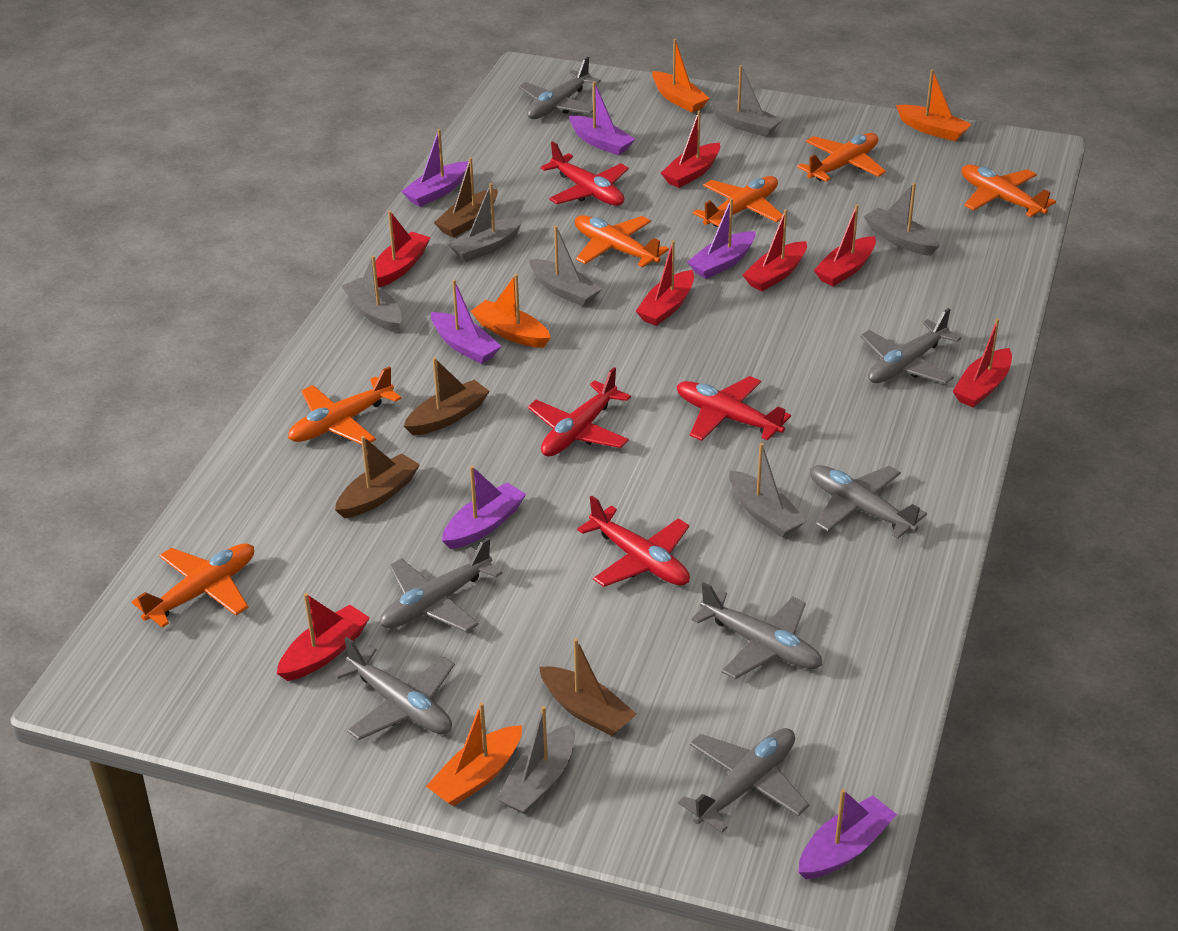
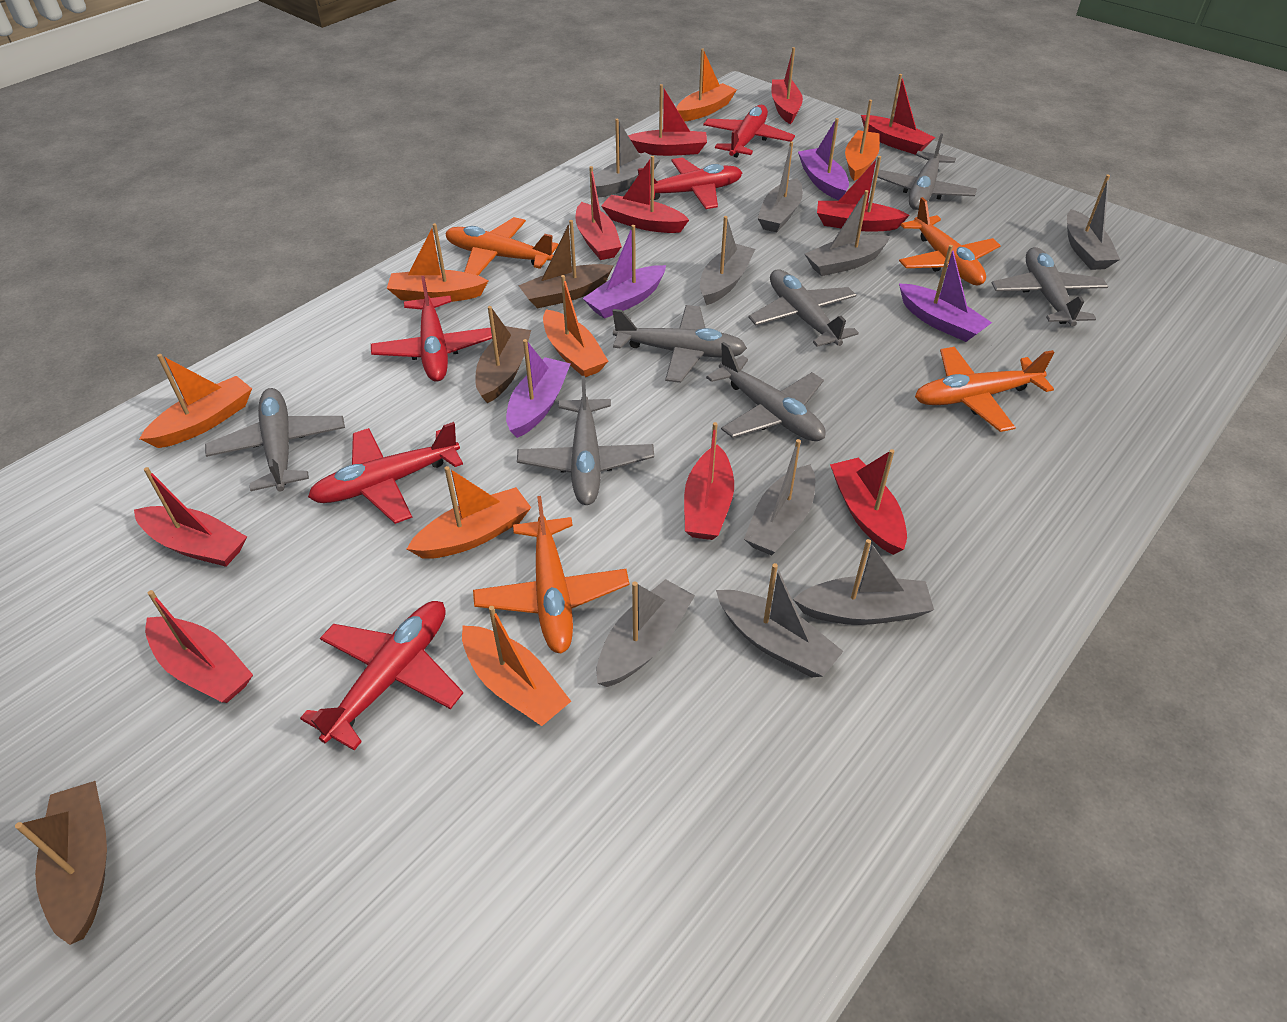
brown boat: [335,436,420,519] [404,357,490,436] [434,157,498,238] [539,638,636,736] = 4 -> [15,781,107,945] [476,306,531,404] [518,220,613,309] = 3
grey boat: [342,256,402,332] [448,183,524,262] [496,706,575,814] [529,225,602,306] [709,65,782,137] [729,443,807,538] [864,183,939,256] = 7 -> [594,119,660,197] [597,579,695,687] [700,216,755,305] [716,563,844,677] [744,439,815,556] [757,141,803,232] [793,539,934,625] [805,190,890,276] [1067,175,1120,270] = 9
orange boat: [426,702,522,806] [471,274,551,348] [652,39,710,113] [896,69,972,141] = 4 -> [140,354,252,448] [387,223,488,302] [407,466,531,559] [462,606,571,726] [543,275,608,377] [676,48,737,121] [845,100,880,181] = 7
orange plane: [132,543,254,628] [288,366,401,445] [575,215,669,267] [693,176,783,227] [797,133,886,182] [962,165,1056,217] = 6 -> [445,217,559,275] [473,496,630,653] [899,197,1001,285] [915,347,1054,432] = 4
purple boat: [401,129,469,207] [431,280,501,364] [442,466,526,549] [569,81,635,155] [687,198,756,279] [798,789,897,879] = 6 -> [506,339,571,438] [582,225,666,319] [798,118,849,200] [899,245,992,342] = 4
red boat: [277,593,370,681] [375,211,431,287] [635,240,694,326] [661,110,720,188] [743,209,807,291] [814,204,876,286] [952,318,1012,407] = 7 -> [134,467,247,567] [145,590,253,703] [575,166,622,260] [601,156,689,233] [628,84,707,156] [684,422,734,540] [772,47,803,124] [817,156,910,232] [830,449,907,555] [861,74,935,155] = 10
red plane: [528,367,631,457] [540,141,629,206] [577,495,690,587] [677,376,791,441] = 4 -> [300,601,463,750] [308,422,463,524] [371,276,492,381] [638,157,742,209] [703,105,795,157] = 5

